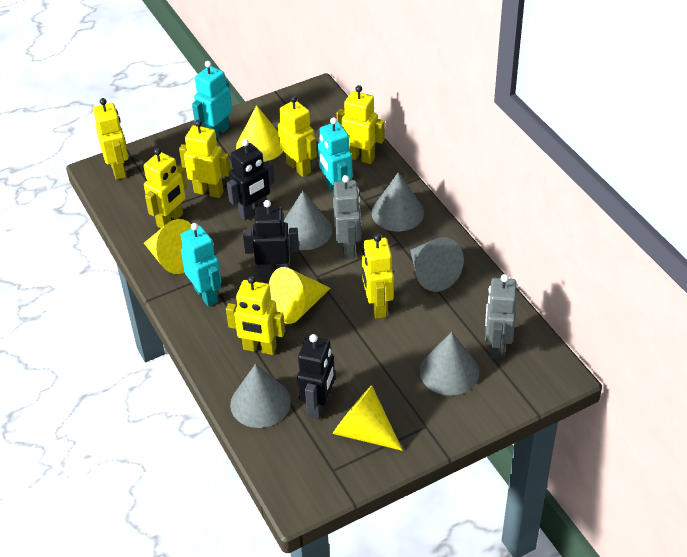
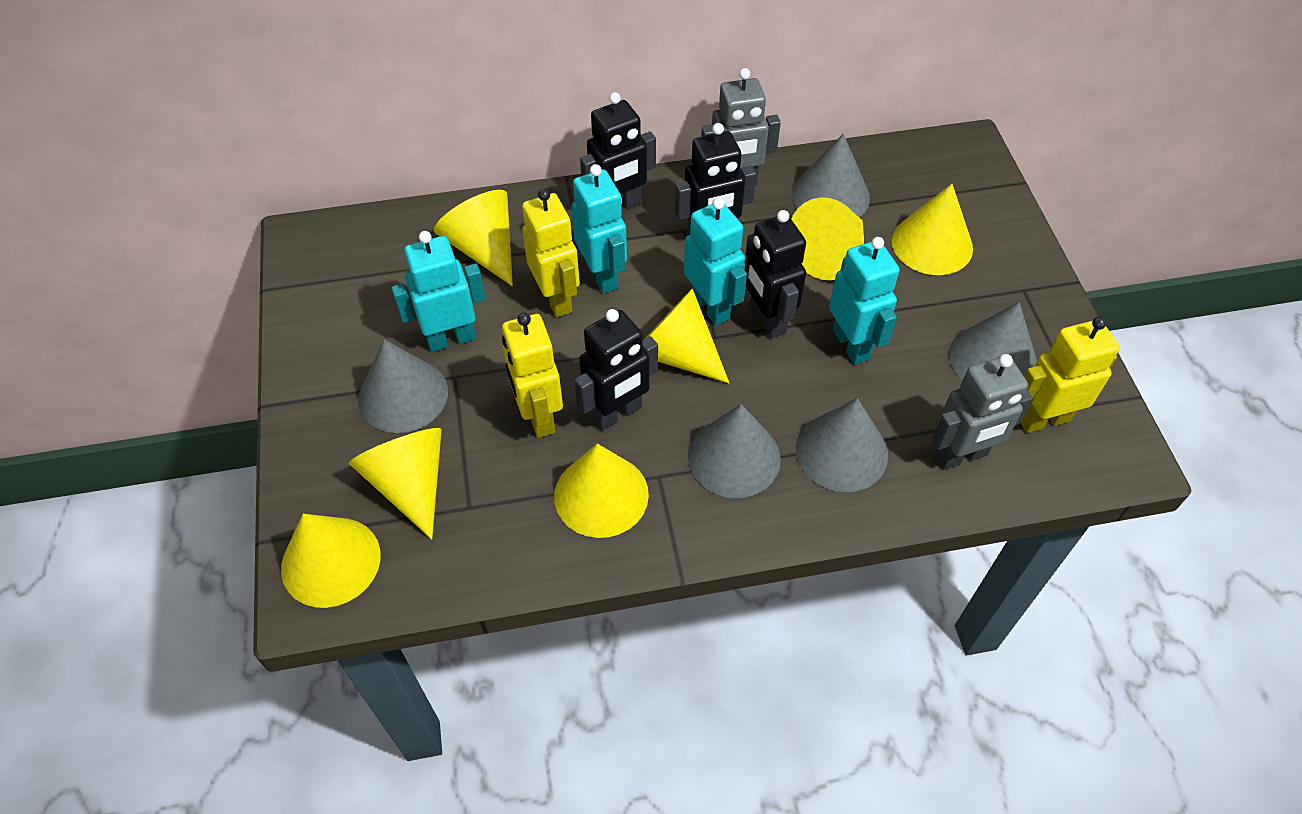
black robot: [227,139,275,220] [243,200,299,277] [297,334,335,420] = 3 -> [574,309,658,431] [580,92,656,209] [675,123,756,235] [745,210,806,338] = 4
turquoise robot: [180,223,222,307] [192,61,232,138] [318,117,353,194] = 3 -> [391,231,486,352] [571,164,627,294] [684,197,747,326] [829,237,900,364] = 4
yellow cone: [144,219,191,274] [236,105,283,162] [269,267,330,324] [332,385,403,451] = 4 -> [281,514,381,608] [349,428,442,540] [434,190,513,286] [554,444,649,538] [645,288,729,383] [791,197,864,280] [892,184,973,275] = 7
yellow robot: [93,98,128,180] [144,148,187,228] [179,120,231,198] [226,276,285,355] [278,96,317,177] [336,85,385,164] [362,234,394,319] = 7 -> [502,313,563,438] [522,188,580,317] [1020,316,1120,433] = 3

